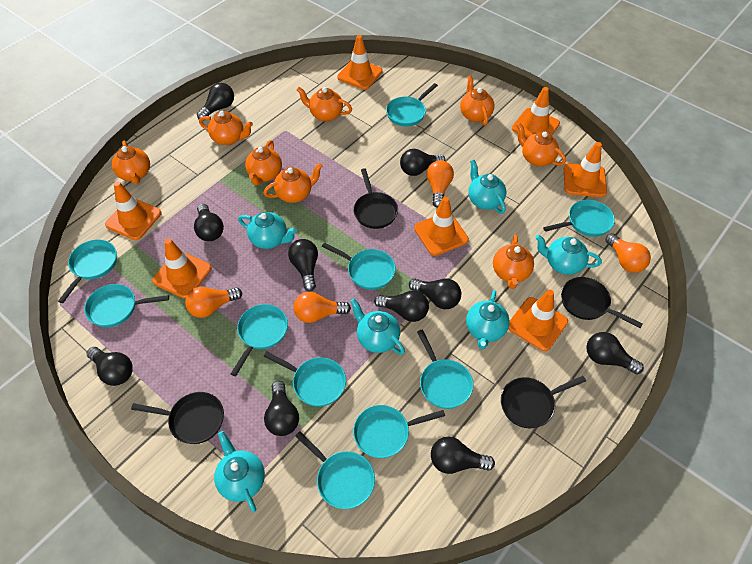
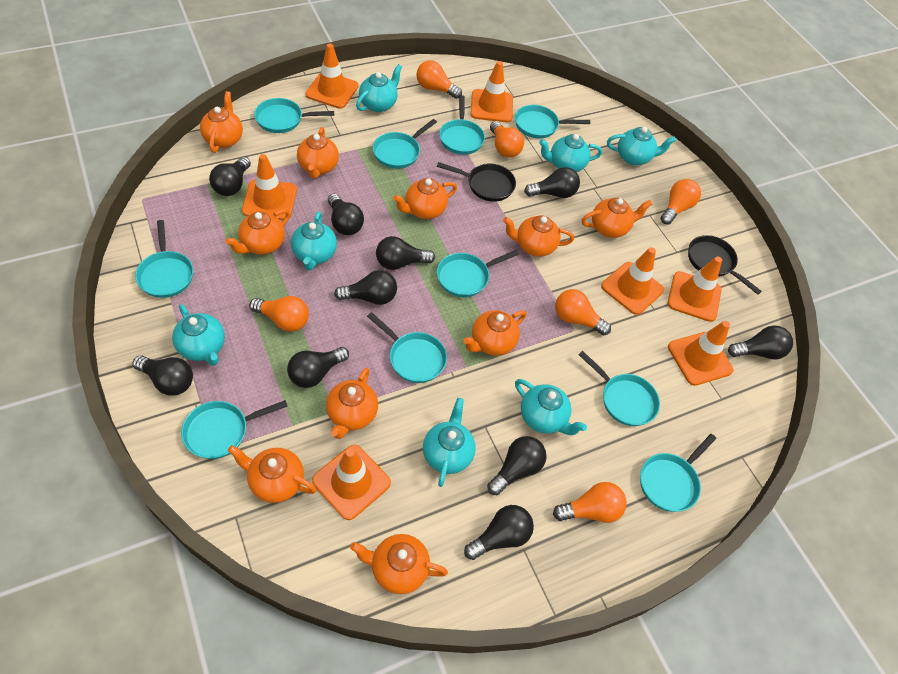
black pan: [131,392,224,444] [353,168,398,229] [501,376,586,428] [561,277,643,328] = 4 -> [437,162,516,202] [688,235,762,295] = 2
orange light bulb: [185,287,242,318] [294,292,351,323] [426,160,454,208] [605,233,651,273] = 4 -> [249,296,309,332] [416,60,462,99] [490,121,524,158] [553,482,627,523] [555,289,611,335] [661,179,701,225] = 6
orange teapot: [112,141,150,184] [199,111,253,145] [245,140,282,185] [264,163,322,203] [297,87,352,121] [460,76,494,126] [493,234,534,289] [516,123,566,166] = 8 -> [200,91,243,153] [225,209,290,255] [228,445,317,503] [297,127,339,179] [326,368,378,439] [350,534,448,594] [393,178,457,219] [463,310,526,356] [503,215,574,257] [582,198,652,238] = 10
turquoise teapot: [214,431,265,512] [238,212,297,249] [350,299,405,355] [466,290,510,349] [468,160,506,214] [535,235,602,275] = 6 -> [172,304,225,366] [291,211,337,271] [356,64,402,112] [423,398,476,487] [515,379,587,435] [539,134,602,172] [607,127,676,165] = 7

